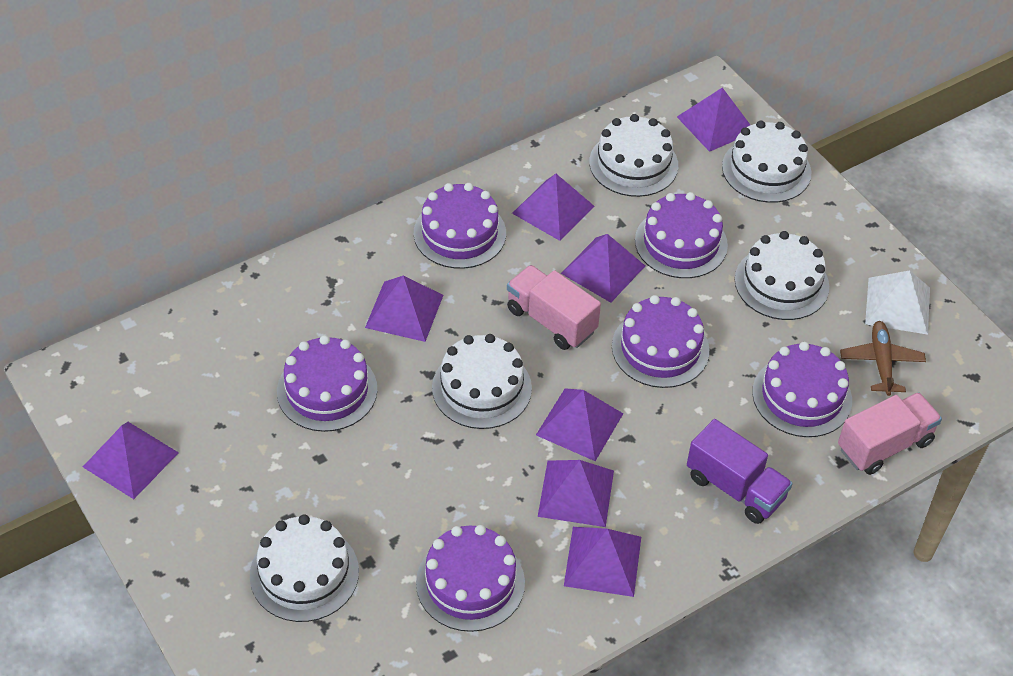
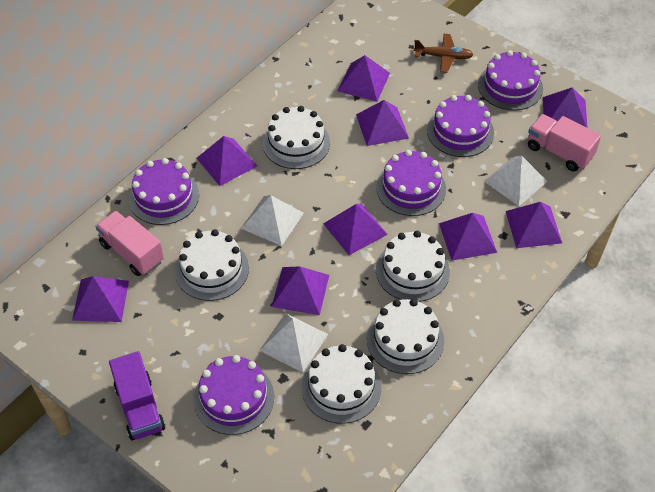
purple cake: [277,335,377,432] [414,183,506,269] [416,525,525,632] [612,295,709,388] [635,192,728,278] [752,342,852,437] = 6 -> [129,158,199,225] [194,355,274,435] [376,150,446,216] [427,95,494,157] [478,50,543,111] = 5
purple pyramid: [83,422,179,499] [365,276,443,342] [512,174,595,241] [536,388,623,461] [538,460,614,527] [561,234,645,303] [564,527,641,597] [677,88,750,152] = 8 -> [72,276,129,322] [197,136,257,186] [272,266,329,315] [323,204,388,255] [338,55,390,101] [356,100,409,146] [439,213,497,261] [506,202,562,248] [543,88,588,128] = 9
white pyramid: [865,270,930,335] = 1 -> [241,195,304,246] [259,313,328,372] [484,155,548,206] = 3

